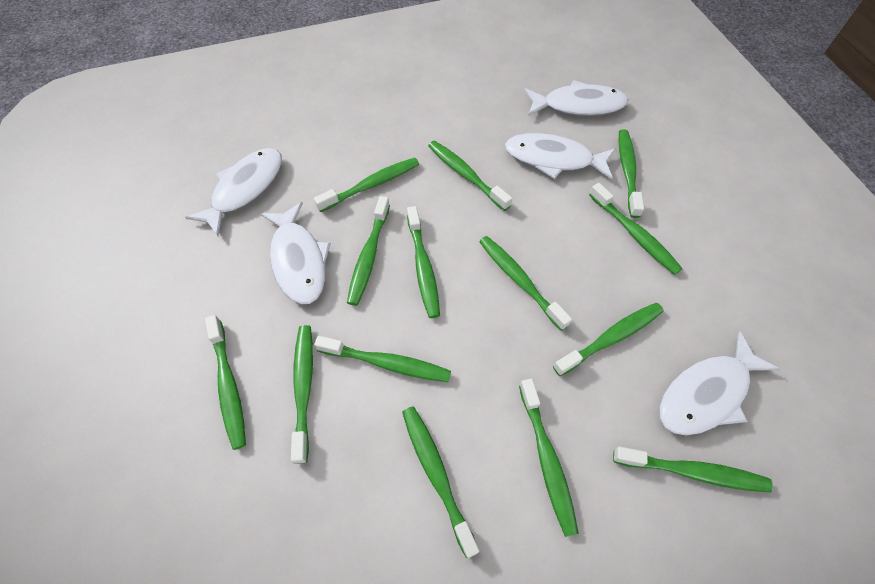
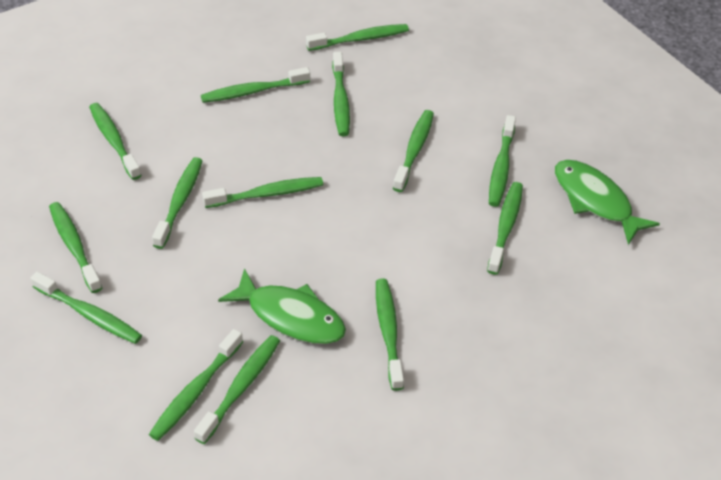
green fish: none = 0 -> [218,268,346,344] [555,160,660,245] = 2
white fish: [185,148,282,236] [261,202,331,304] [505,133,615,180] [524,80,628,116] [660,332,780,435] = 5 -> none = 0

